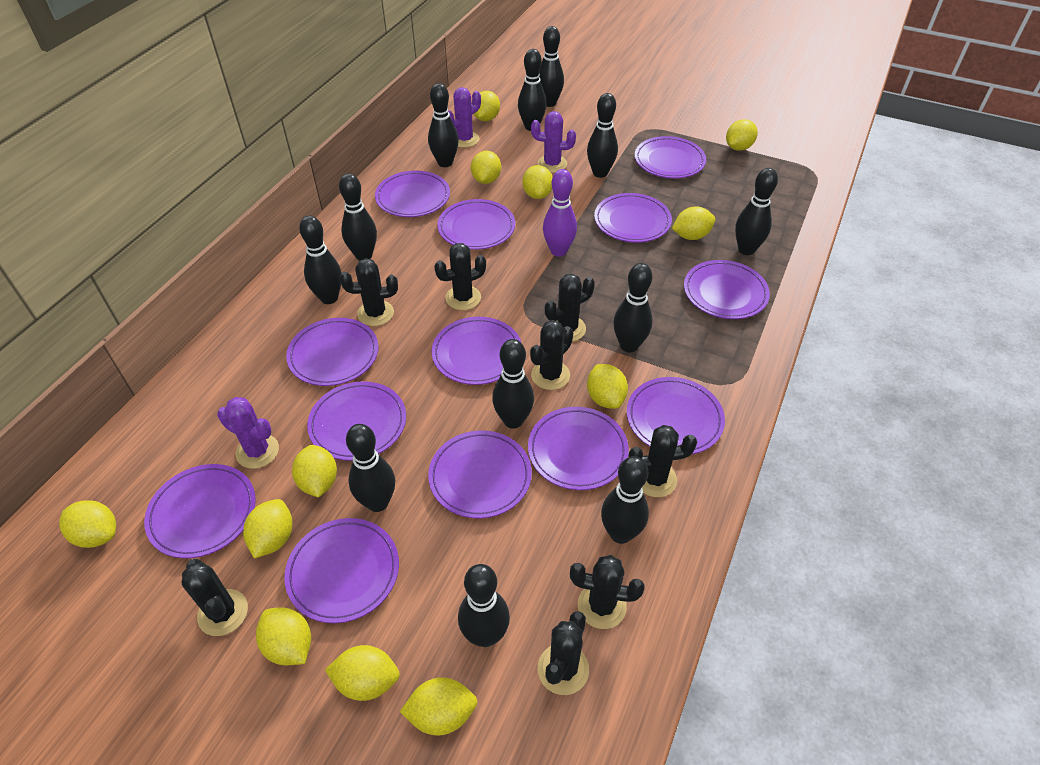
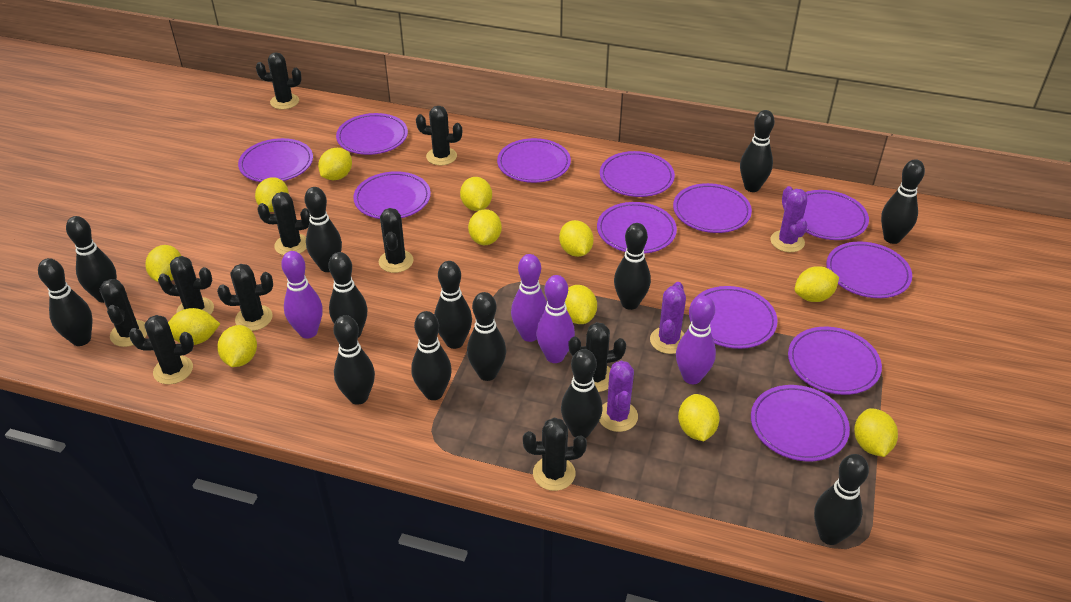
black bowling pin: [299,216,342,304] [339,173,377,261] [346,424,395,512] [428,83,459,167] [458,564,510,647] [492,339,534,429] [518,49,547,131] [539,26,564,107] [587,93,618,178] [601,456,649,544] [613,263,653,352] [735,168,778,255] = 12 -> [38,258,93,346] [66,216,117,303] [304,187,342,272] [329,252,368,338] [333,315,375,405] [411,311,452,400] [434,261,472,349] [467,292,506,381] [561,349,603,438] [614,223,651,310] [740,110,775,192] [814,454,869,545] [881,159,925,244] = 13
black cactus: [182,559,248,636] [340,258,398,326] [434,243,486,310] [530,320,573,390] [538,611,589,695] [545,274,595,342] [570,555,645,629] [628,425,697,497] = 8 -> [100,279,147,347] [129,315,194,384] [158,256,214,315] [217,264,273,331] [256,52,302,109] [257,192,310,255] [379,208,414,273] [416,106,462,165] [523,418,587,491] [569,322,626,392] = 10
purple bowling pin: [543,169,577,257] = 1 -> [281,251,323,339] [511,254,547,342] [536,275,575,363] [676,296,716,384] = 4
purple plate: [144,464,256,558] [284,518,399,623] [286,318,379,386] [307,381,406,461] [375,171,450,217] [428,430,532,518] [432,317,521,385] [437,199,515,250] [528,407,629,490] [594,193,672,243] [627,377,725,455] [635,136,706,178] [684,260,770,319] = 13 -> [238,138,313,182] [336,113,408,155] [353,171,431,219] [497,138,571,183] [597,202,677,254] [600,151,675,197] [673,183,752,233] [689,286,778,349] [751,385,850,461] [788,327,882,395] [803,190,869,240] [826,242,912,298] = 12

